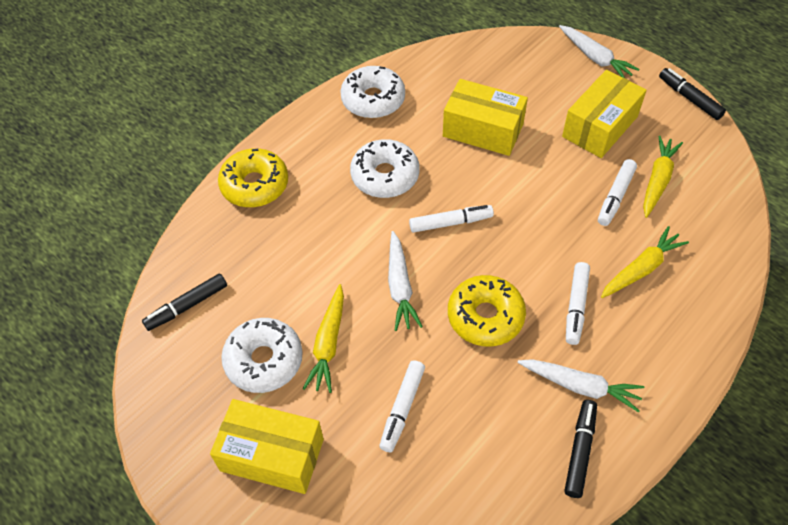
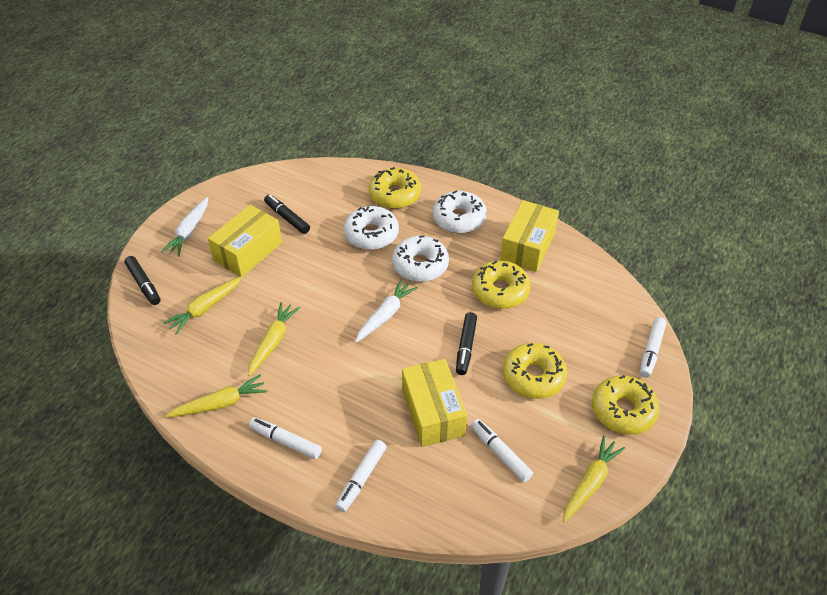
white carrot: [388,231,423,331] [518,359,644,412] [559,25,639,78] = 3 -> [161,197,208,256] [355,279,418,343] = 2
yellow carrot: [303,284,344,393] [601,226,689,298] [643,136,683,218] = 3 -> [163,277,242,335] [166,374,267,418] [248,302,300,376] [563,436,625,522] = 4
yellow donut: [218,148,288,207] [448,275,526,347] = 2 -> [369,167,421,209] [472,261,531,309] [503,343,567,399] [592,375,660,435] = 4

